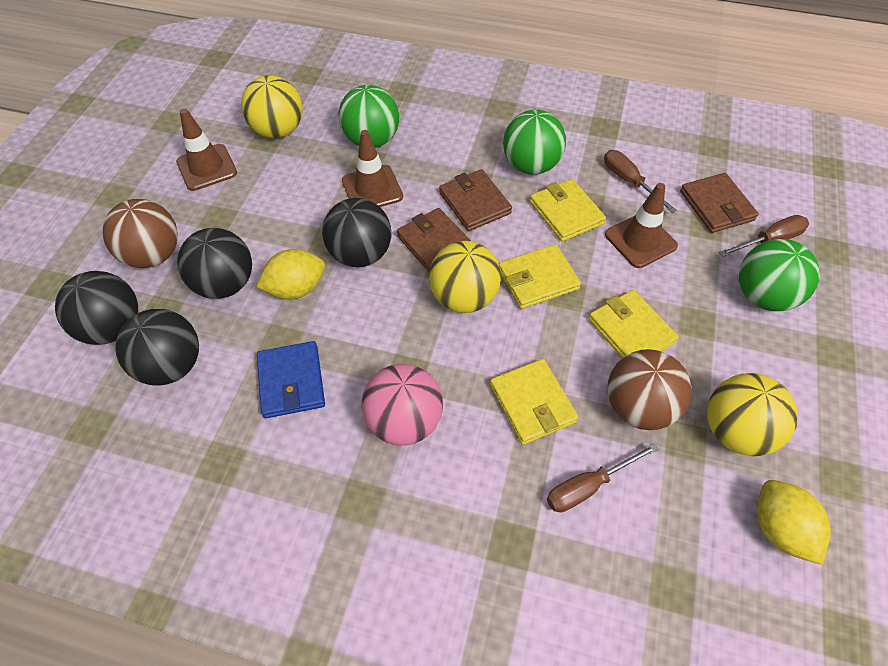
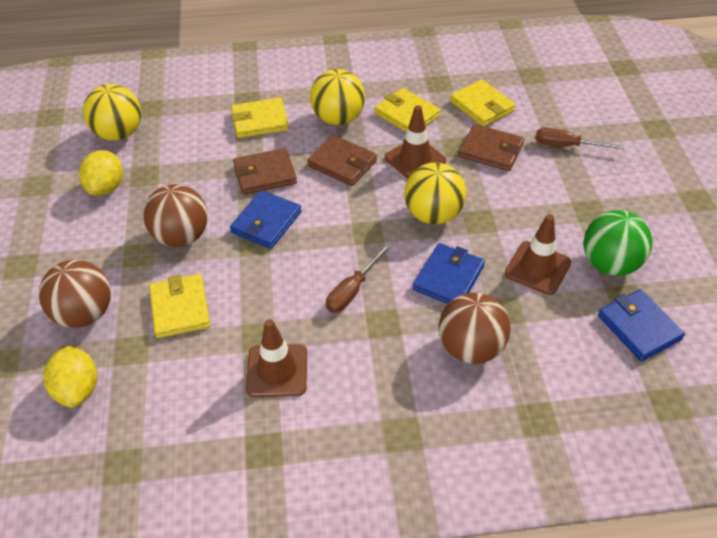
black ball: [55,271,138,345] [115,309,199,386] [177,228,252,299] [322,198,391,267] = 4 -> none = 0
blue wallet: [257,341,325,418] = 1 -> [230,190,302,249] [413,243,485,304] [598,289,685,361] = 3
brown ball: [102,199,178,268] [608,349,692,430] = 2 -> [39,260,111,328] [143,184,208,247] [439,293,510,364] = 3
brown screwdriver: [547,443,658,512] [604,150,677,213] [719,215,809,257] = 3 -> [326,244,391,313] [535,128,625,150] = 2
green ball: [338,85,399,148] [503,110,566,175] [739,239,820,311] = 3 -> [583,210,652,276] = 1
pink ball: [362,364,443,446] = 1 -> none = 0

